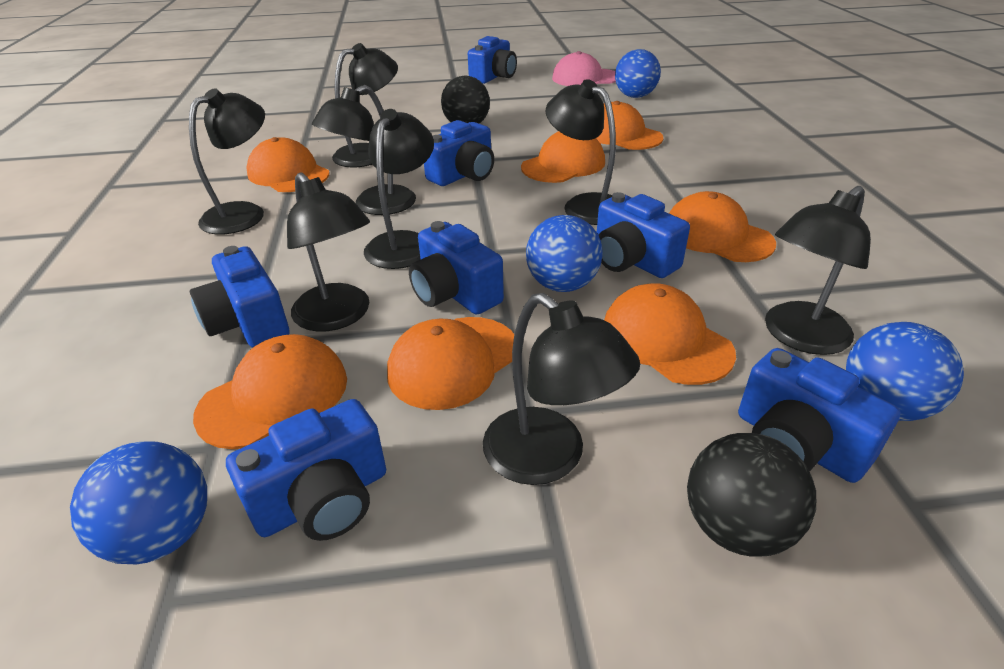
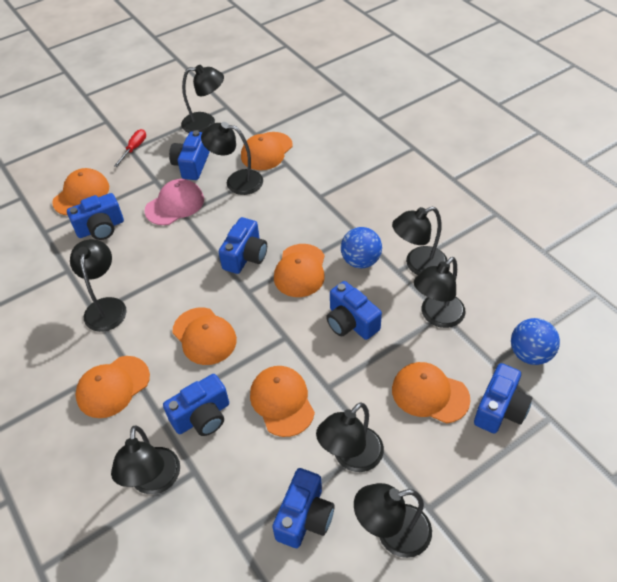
black ball: [441,76,490,124] [687,433,816,557] = 2 -> none = 0
blue ball: [70,442,207,564] [526,215,603,292] [615,49,661,98] [846,322,964,421] = 4 -> [341,227,382,268] [511,318,560,365] = 2
red screwdriver: none = 0 -> [114,129,146,167] = 1

